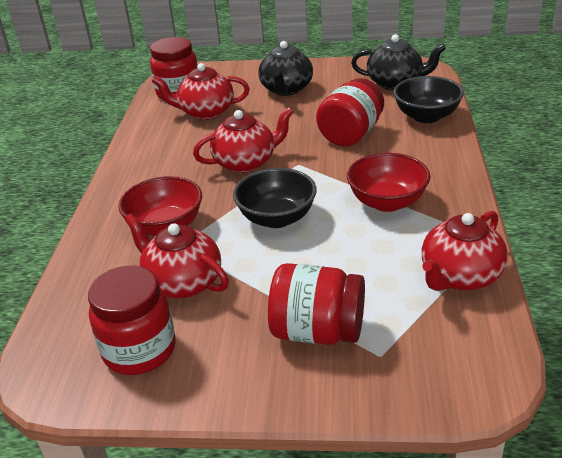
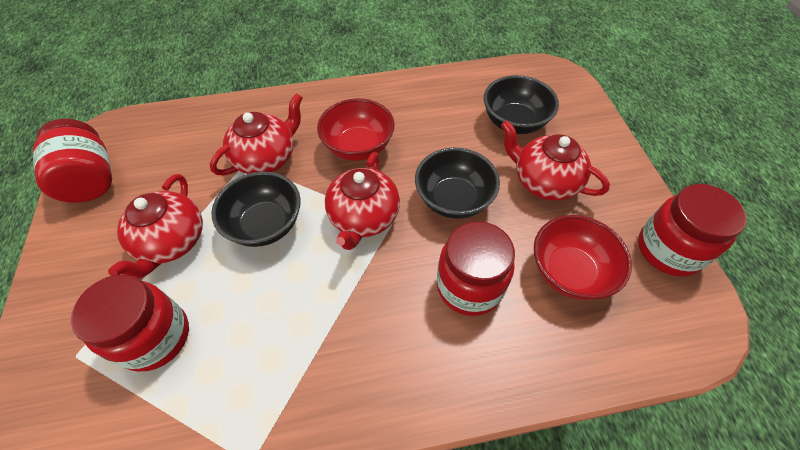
black bowl: [233,168,317,228] [393,76,464,123] = 2 -> [211,171,301,247] [415,148,500,219] [484,75,559,134] = 3
black teapot: [258,41,313,96] [351,34,446,90] = 2 -> none = 0

